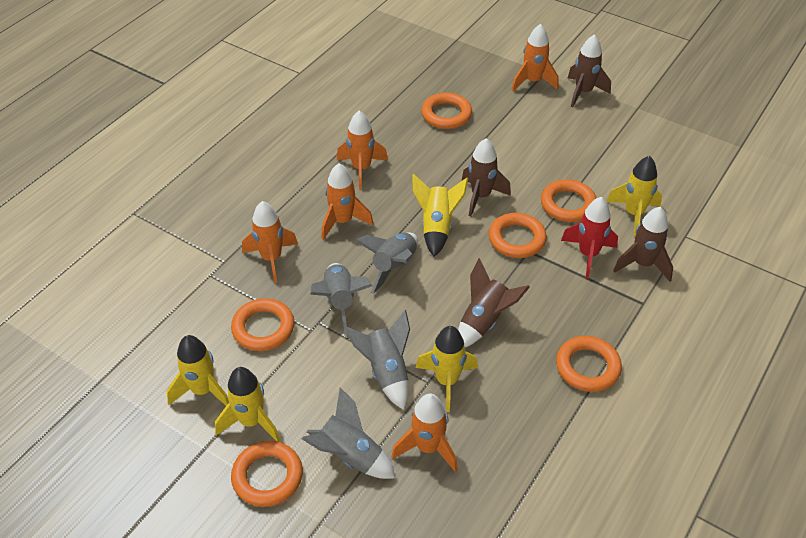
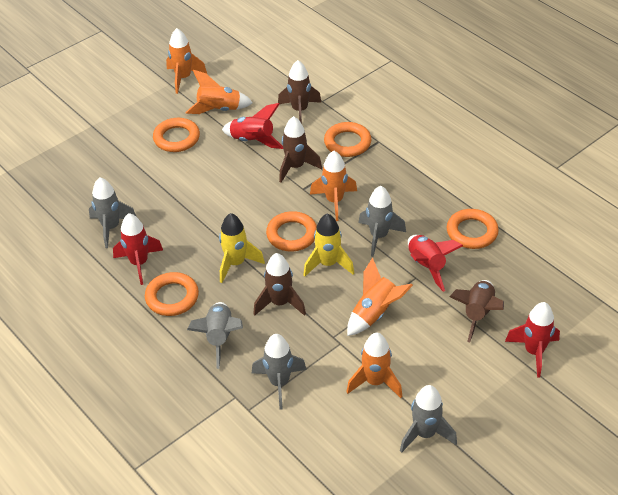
grey rocket: [302,388,395,479] [310,263,372,335] [346,310,410,410] [355,232,418,294] = 4 -> [89,177,137,248] [187,302,243,369] [252,334,306,409] [358,186,406,257] [400,385,457,453] = 5
orange ring: [231,298,295,351] [231,441,303,507] [421,92,472,129] [489,213,547,258] [541,179,596,222] [556,336,622,392] = 6 -> [145,272,199,316] [153,118,200,152] [266,211,317,251] [324,122,372,157] [447,209,499,249] = 5
red rocket: [561,197,618,279] = 1 -> [113,213,163,285] [222,103,283,149] [408,235,463,292] [505,302,560,378] = 4
yellow rocket: [167,335,229,406] [215,367,280,442] [412,174,468,257] [415,326,478,412] [606,156,662,236] = 5 -> [219,213,265,283] [303,213,354,277] = 2

